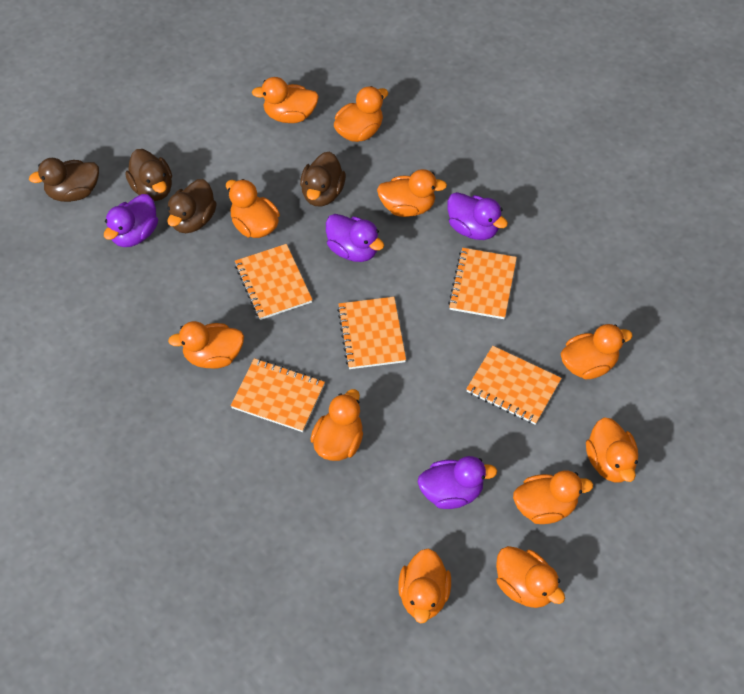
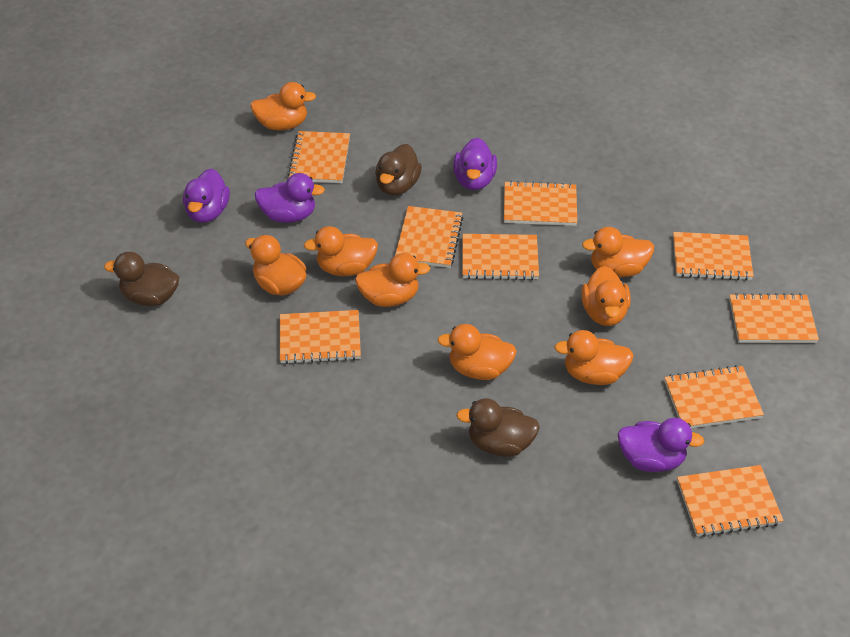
brown duck: [29,158,99,202] [125,149,172,201] [167,179,217,233] [300,152,346,206] = 4 -> [104,252,179,306] [375,144,422,196] [456,398,540,457] = 3
orange duck: [168,321,244,369] [226,179,280,238] [252,77,319,123] [310,389,363,461] [334,86,388,142] [377,169,447,217] [398,548,451,623] [496,546,565,608] [513,470,593,524] [561,324,633,380] [586,417,638,482] = 11 -> [245,235,307,296] [250,82,316,130] [304,226,378,276] [355,253,430,307] [437,324,517,380] [554,330,634,385] [581,266,631,326] [582,227,654,277] = 8
orange notebook: [230,358,325,432] [235,244,313,320] [337,297,406,369] [448,248,517,319] [466,346,562,425] = 5 -> [280,310,361,364] [288,131,350,183] [395,206,463,268] [462,234,539,280] [504,181,577,226] [664,365,764,428] [673,232,754,281] [677,465,784,537] [729,293,819,343] = 9

